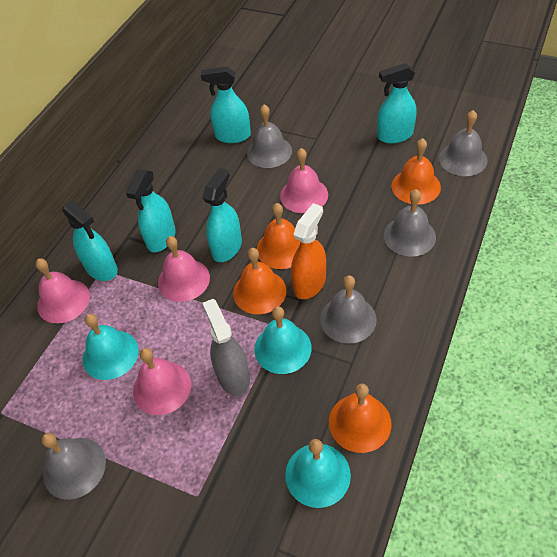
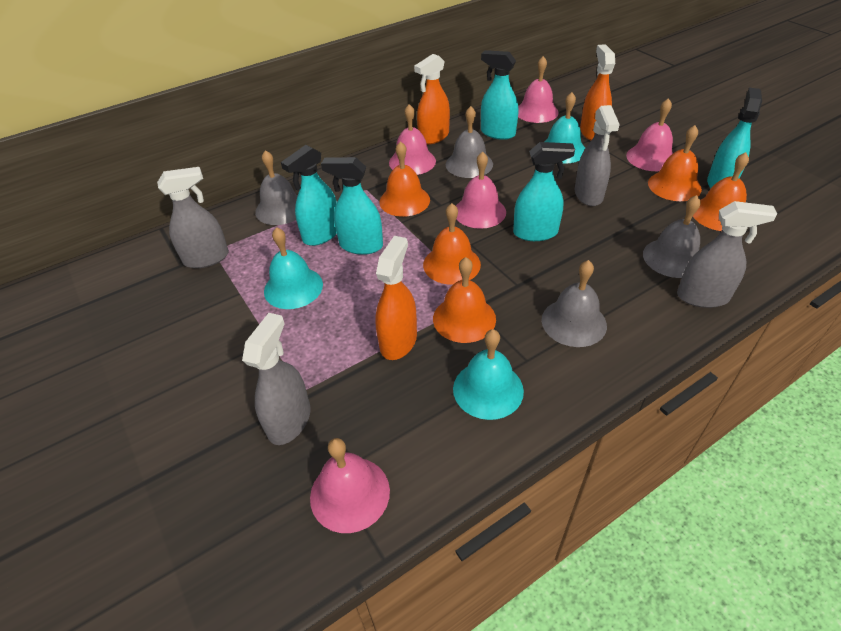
grey bell: [41,433,106,500] [247,105,292,168] [320,275,377,344] [384,189,436,257] [439,110,488,176] = 5 -> [255,150,297,225] [446,106,493,178] [541,260,607,347] [643,195,701,278] = 4
grey spray bottle: [202,299,250,396] = 1 -> [157,167,229,268] [242,313,311,445] [575,105,620,206] [677,201,777,308] = 4
orange bell: [233,248,287,314] [257,203,300,269] [329,384,392,453] [392,138,441,205] = 4 -> [379,141,430,217] [423,203,481,285] [433,257,496,343] [648,125,702,201] [693,152,749,231] = 5
orange spray bottle: [291,203,326,299] = 1 -> [375,236,417,360] [414,54,450,144] [580,44,615,140] = 3
pink bell: [35,258,90,323] [133,348,191,415] [158,236,210,302] [280,148,328,213] = 4 -> [310,438,390,533] [389,104,436,175] [456,151,506,229] [518,56,559,123] [626,98,673,171] = 5

